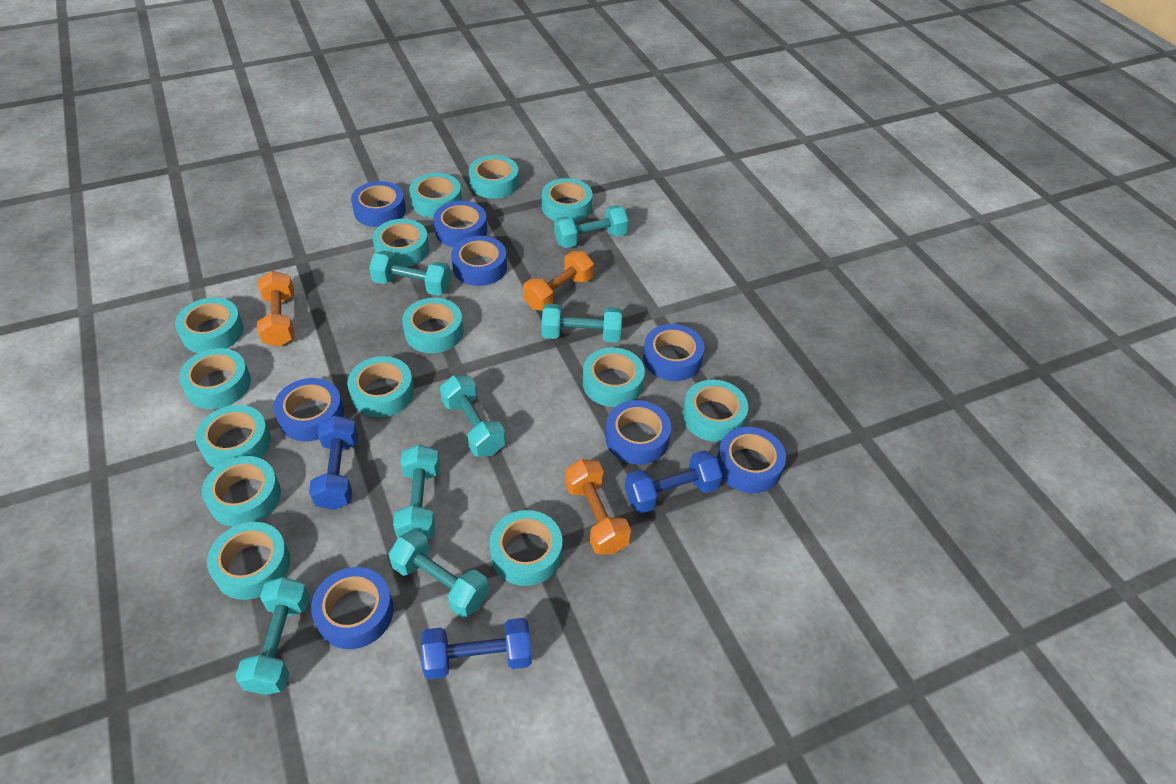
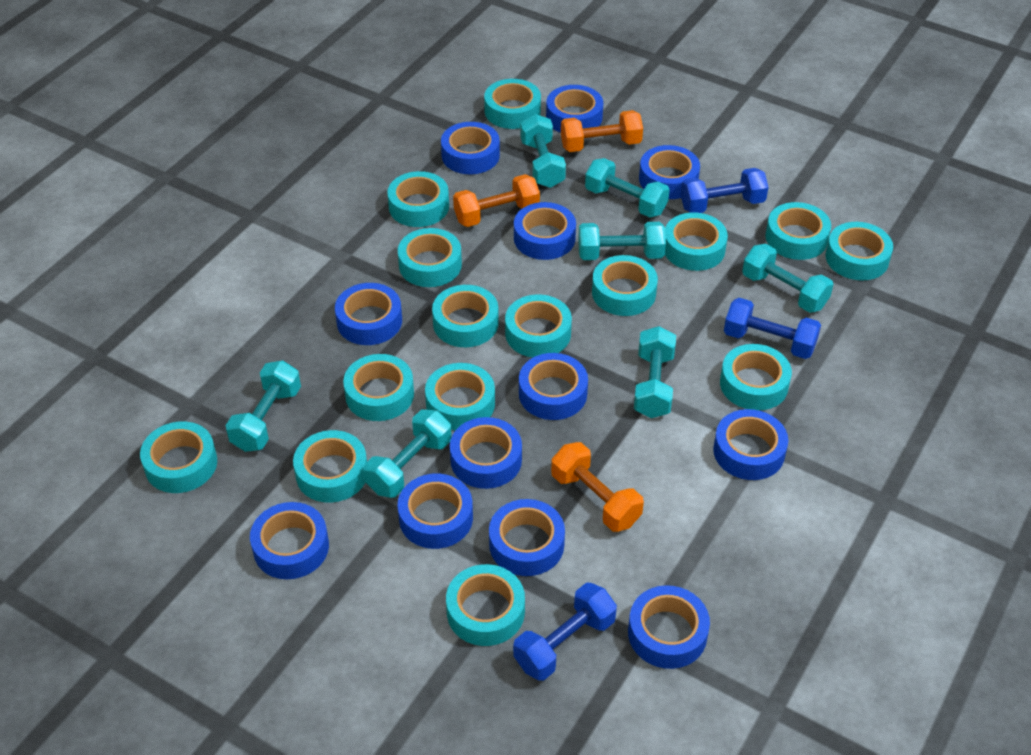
blue tape: [274,378,344,441] [311,567,394,649] [351,181,406,227] [433,201,487,247] [451,236,507,286] [605,400,671,465] [643,324,704,381] [717,427,786,493] = 8 -> [250,502,329,579] [335,283,402,345] [398,474,473,549] [441,122,500,174] [450,417,522,489] [489,499,565,576] [514,202,576,260] [519,353,588,420] [546,85,603,133] [628,585,710,669] [639,145,700,199] [713,409,788,480] = 12
turquoise tape: [175,297,244,353] [179,348,251,409] [195,405,271,468] [202,456,281,527] [207,522,290,600] [347,356,414,417] [373,219,429,267] [402,298,463,353] [409,173,462,218] [469,155,519,199] [490,510,562,586] [542,178,592,223] [583,347,645,407] [682,380,748,442] = 14 -> [140,421,217,493] [293,430,367,503] [343,354,414,421] [387,171,449,227] [398,228,462,287] [425,363,495,430] [432,285,499,347] [446,564,525,646] [484,79,541,129] [505,294,572,357] [592,255,658,316] [665,212,728,271] [720,344,792,410] [765,202,831,260] [826,222,893,281] = 15

